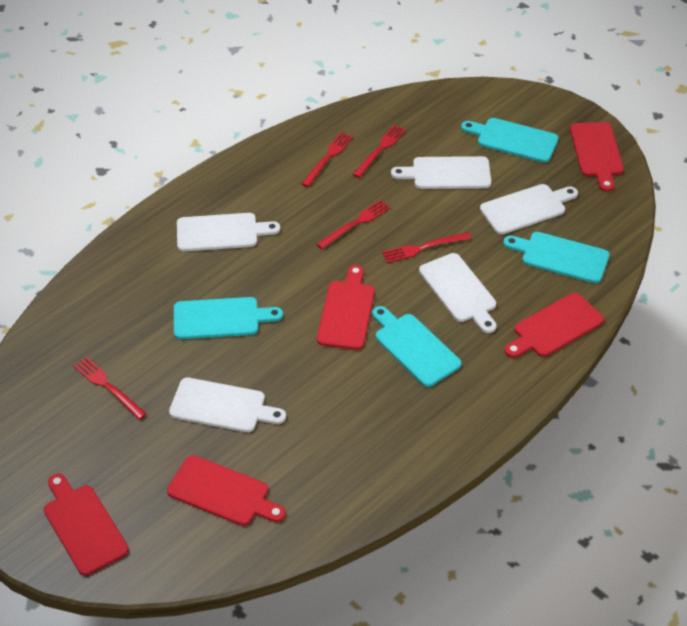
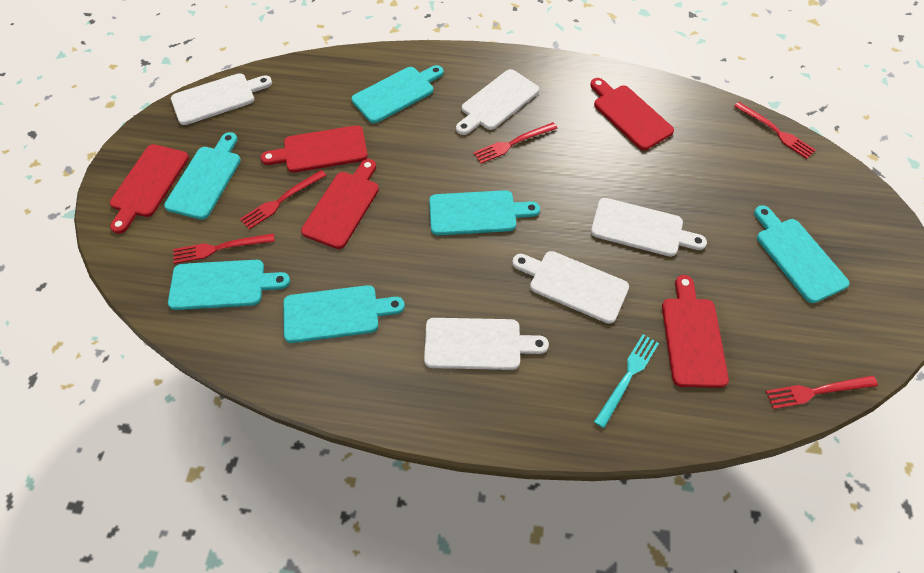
turquoise cutting board: [174,297,283,339] [372,306,461,387] [461,118,559,163] [503,232,610,283] = 4 -> [164,132,241,220] [168,260,290,310] [283,285,405,343] [352,65,443,123] [429,190,540,235] [754,205,849,303] = 6
turquoise fork: none = 0 -> [594,334,659,428] = 1

